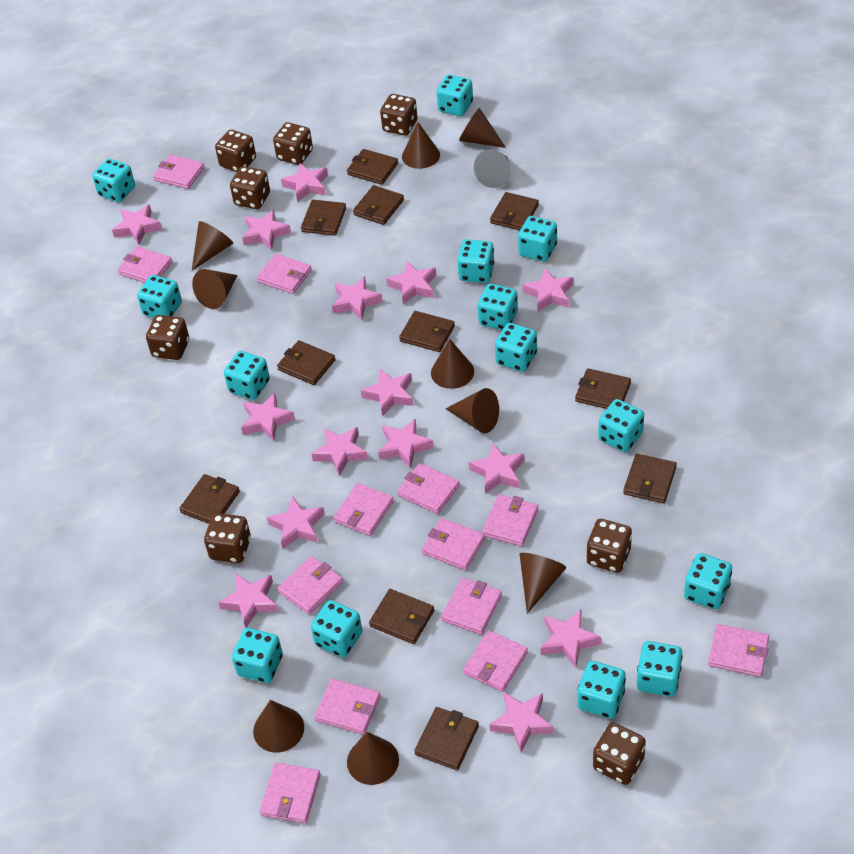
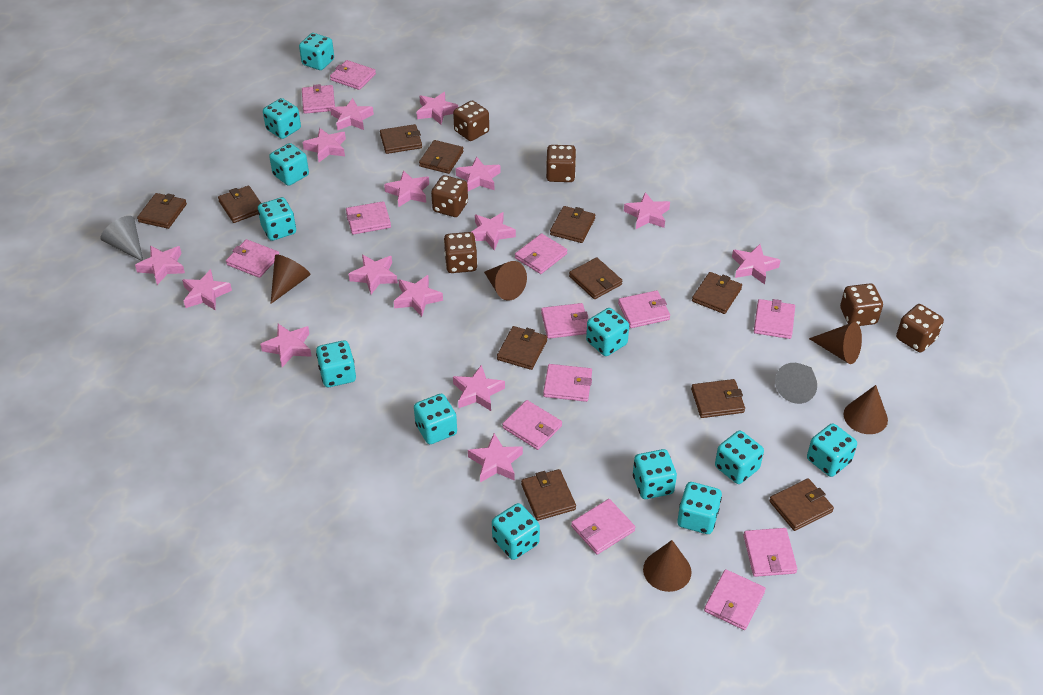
brown cone: [192,221,233,271] [192,269,237,309] [253,700,304,753] [347,732,399,785] [402,122,440,169] [431,339,474,389] [446,388,499,433] [459,108,506,148] [520,553,567,614] = 9 -> [271,255,310,304] [484,261,527,301] [643,540,691,592] [809,322,862,364] [844,385,888,434] = 5
brown dice: [146,315,189,360] [204,513,251,563] [215,130,256,172] [230,166,270,209] [273,122,313,165] [380,94,417,136] [587,519,632,573] [593,722,646,785] = 8 -> [431,175,468,217] [444,232,477,273] [453,101,489,141] [546,145,576,182] [840,283,883,326] [896,304,944,352] = 6
grey cone: [474,150,511,188] = 1 -> [101,216,143,261] [775,363,817,404] = 2
turquoise dice: [92,159,135,202] [137,275,182,318] [224,351,270,400] [232,628,283,683] [311,600,363,657] [437,75,473,116] [457,239,495,283] [478,284,518,330] [495,323,537,372] [518,216,557,262] [578,661,626,719] [598,399,644,452] [637,641,683,697] [684,553,732,609] = 14 -> [258,197,296,241] [263,98,301,139] [269,143,309,186] [299,33,334,70] [316,340,356,387] [414,394,457,444] [492,503,540,560] [586,308,629,356] [633,449,677,499] [677,482,722,534] [715,430,764,484] [807,423,857,477] = 12

